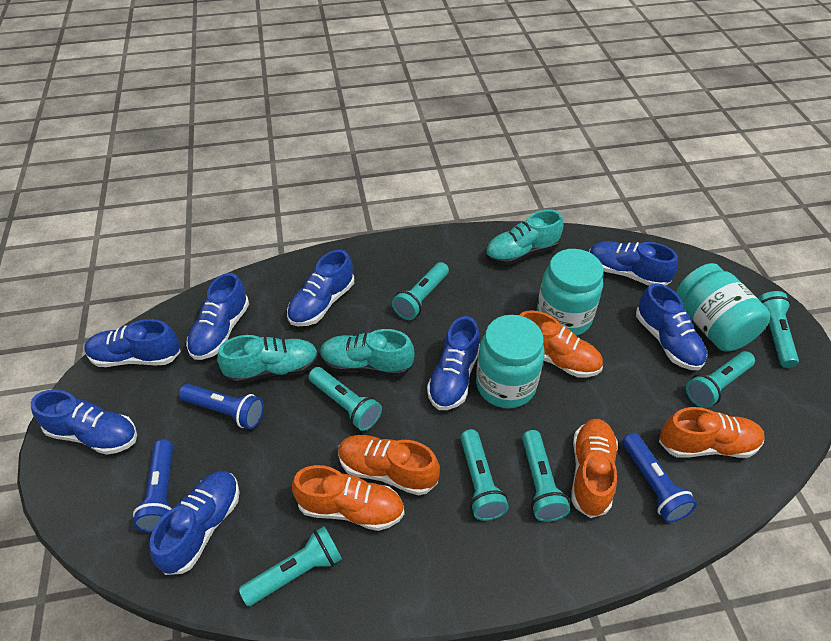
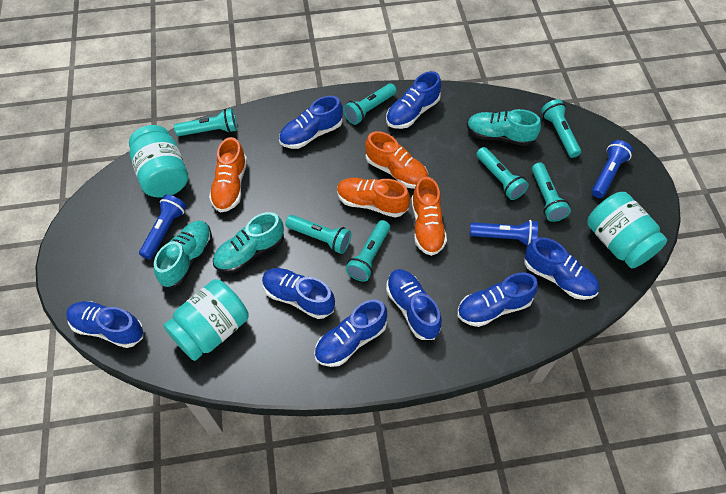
orange shoe: [292,465,404,531] [338,435,440,495] [520,310,603,377] [572,419,618,518] [659,407,765,458] = 5 -> [209,137,247,212] [337,178,410,218] [365,131,428,189] [411,177,447,256] = 4

